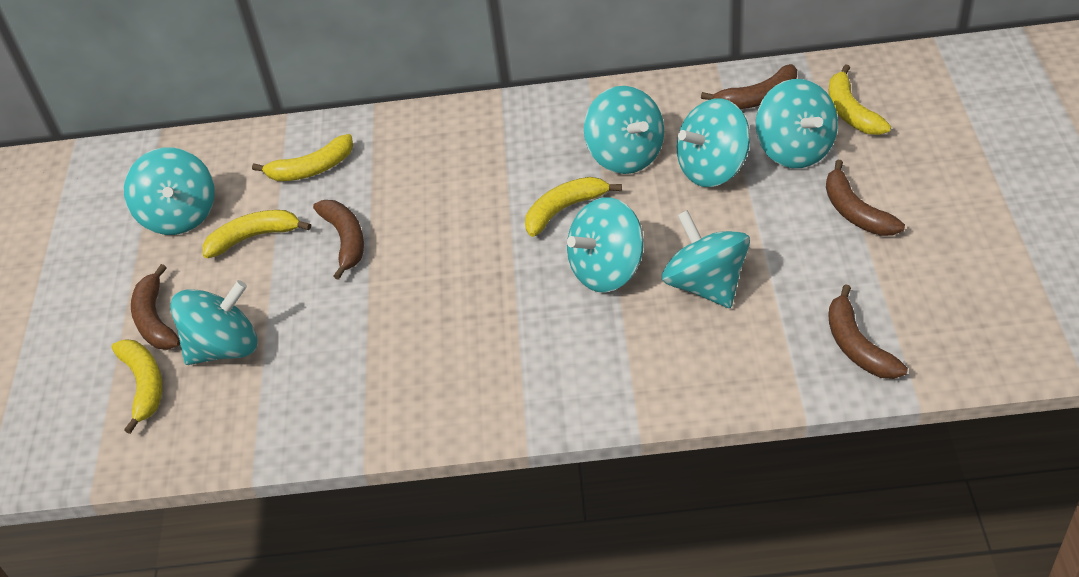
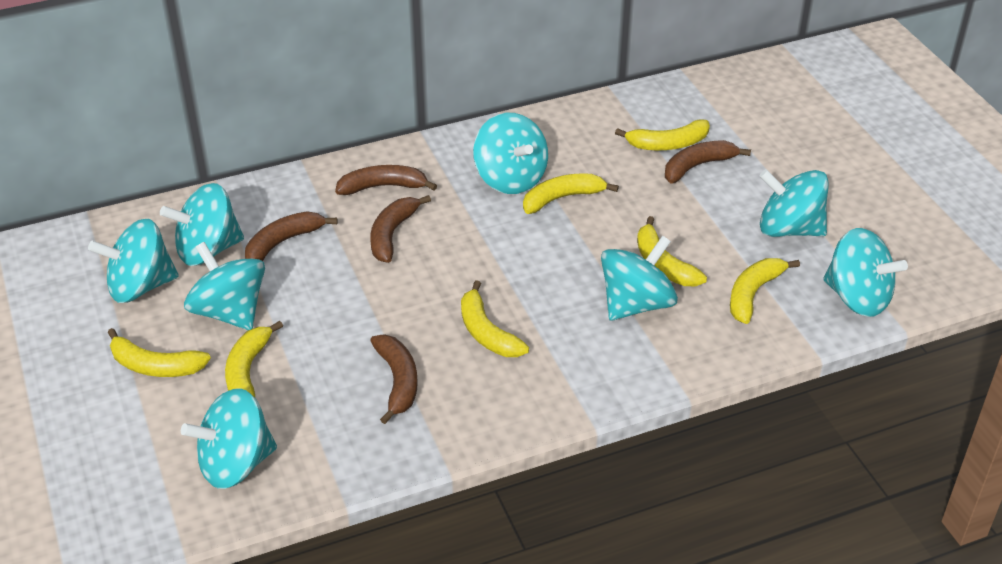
turquoise spinning top: [124,147,215,235] [170,280,257,365] [567,197,644,292] [584,86,664,174] [662,210,750,308] [677,98,750,187] [756,79,838,168] = 7 -> [88,219,179,303] [160,183,244,266] [181,388,277,489] [184,242,265,330] [473,113,548,194] [601,236,678,320] [759,169,829,237] [823,228,908,317] = 8
yellow banana: [111,339,163,434] [203,210,311,258] [252,134,353,181] [525,177,622,237] [829,64,891,135] = 5 -> [107,328,211,377] [225,321,283,397] [461,280,529,357] [523,173,619,214] [615,119,710,150] [637,216,707,286] [730,258,800,324] = 7

